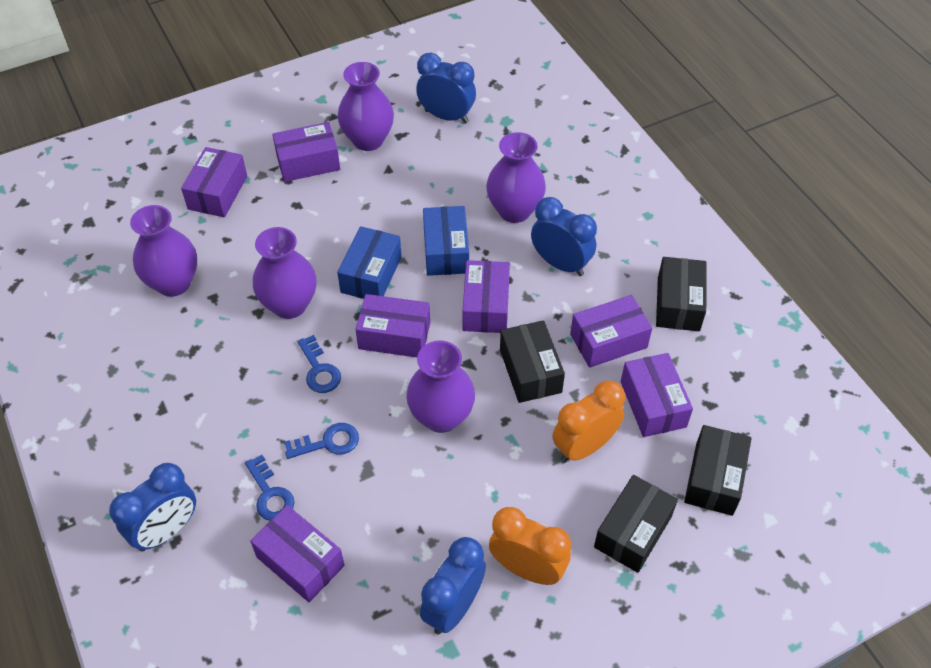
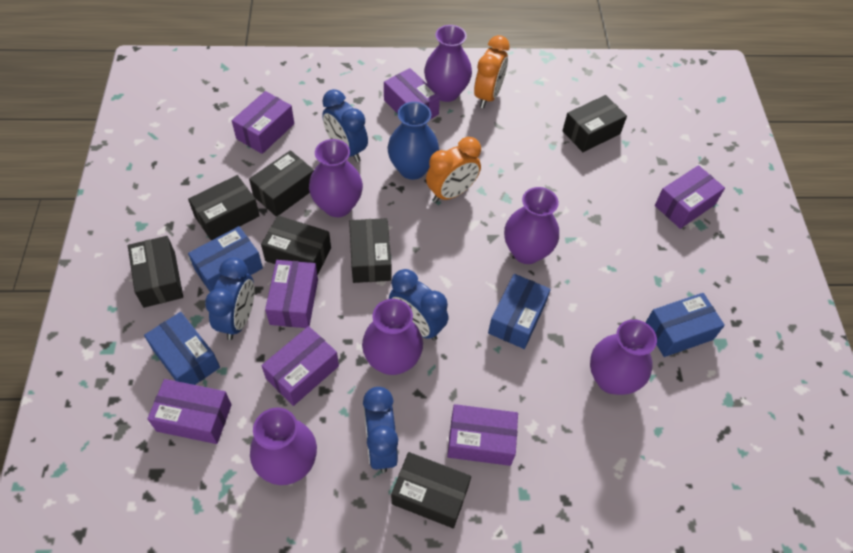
black box: [500,320,565,403] [594,475,678,573] [656,257,707,331] [684,425,752,516] = 4 -> [128,236,183,308] [188,175,260,241] [249,150,314,217] [261,216,331,275] [349,218,391,283] [391,452,471,528] [562,95,627,152] = 7
blue box: [337,226,402,299] [423,206,469,276] = 2 -> [144,312,220,385] [188,226,263,292] [488,274,551,349] [645,293,725,357] = 4
blue key: [245,455,295,521] [284,423,359,459] [297,335,341,393] = 3 -> none = 0
blue vase: none = 0 -> [387,102,439,180] = 1
purple vase: [130,205,197,297] [253,227,317,319] [338,62,394,151] [406,340,475,433] [486,132,546,223] = 5 -> [250,408,317,485] [309,139,363,217] [362,299,423,375] [424,25,472,102] [504,187,559,264] [590,319,657,395] = 6

